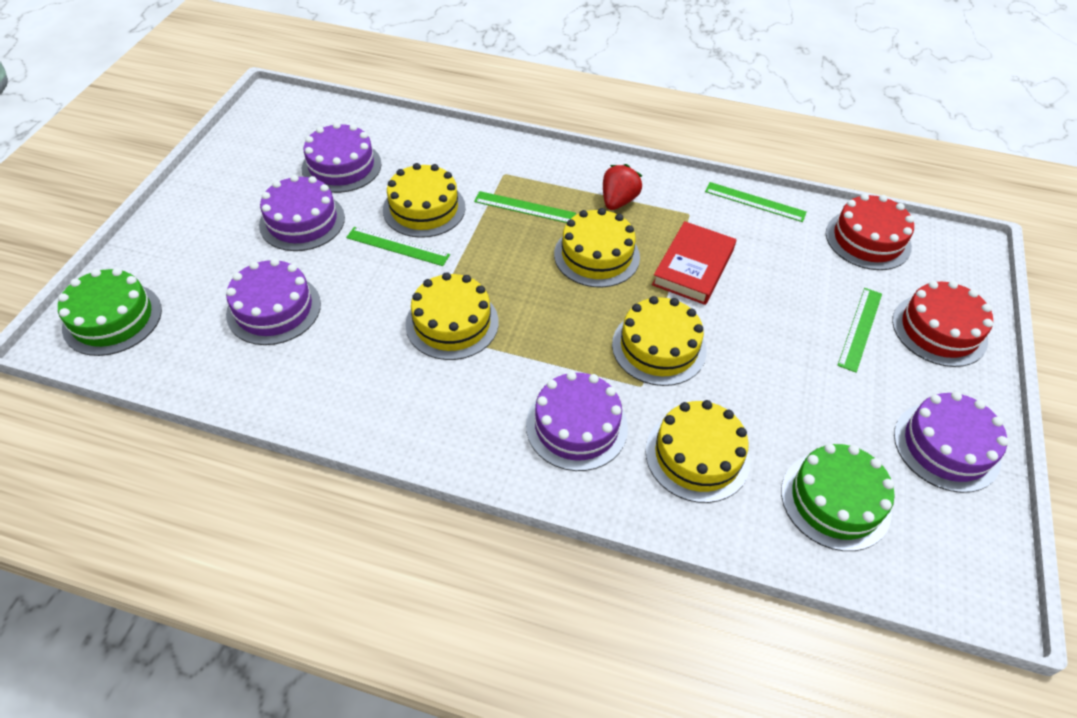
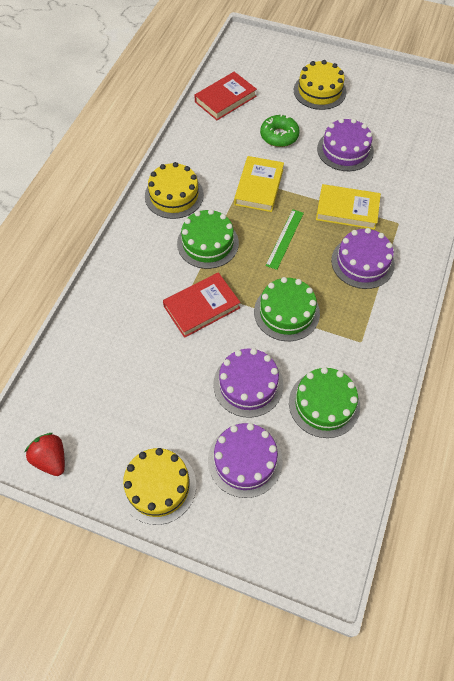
green cake: [58,268,162,356] [781,444,895,551] = 2 -> [177,209,239,269] [254,277,320,341] [289,367,360,438] = 3
green donut: none = 0 -> [260,114,300,147] = 1
green ruler: [346,227,450,266] [474,191,576,223] [705,182,807,222] [837,288,882,373] = 4 -> [265,209,304,270] = 1
purple cake: [226,258,321,345] [259,175,345,251] [302,122,382,193] [526,371,628,471] [894,392,1008,493] = 5 -> [208,423,283,498] [213,348,283,418] [317,118,374,171] [331,228,395,289] = 4
red book: [652,221,736,305] = 1 -> [163,272,241,338] [194,72,257,120] = 2
red cake: [826,194,914,270] [892,281,993,367] = 2 -> none = 0
yellow book: none = 0 -> [234,156,284,212] [316,184,381,230] = 2
yellow cake: [383,163,465,238] [405,272,499,360] [554,208,640,288] [612,296,707,386] [645,400,750,503] = 5 -> [120,448,196,525] [145,162,204,219] [294,60,347,110] = 3

